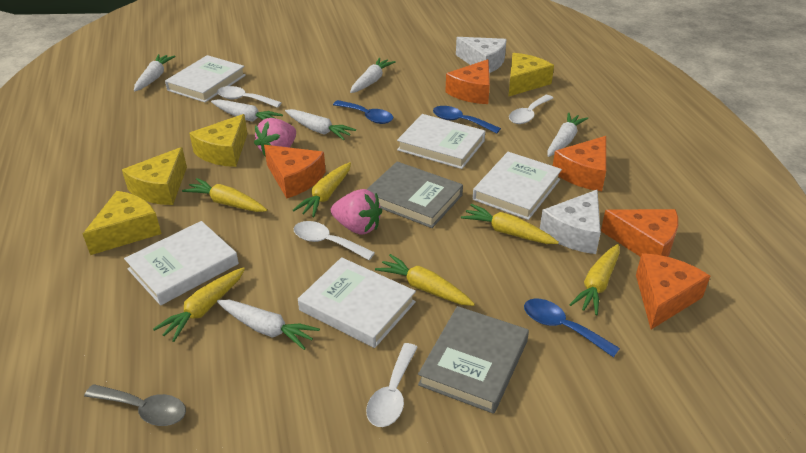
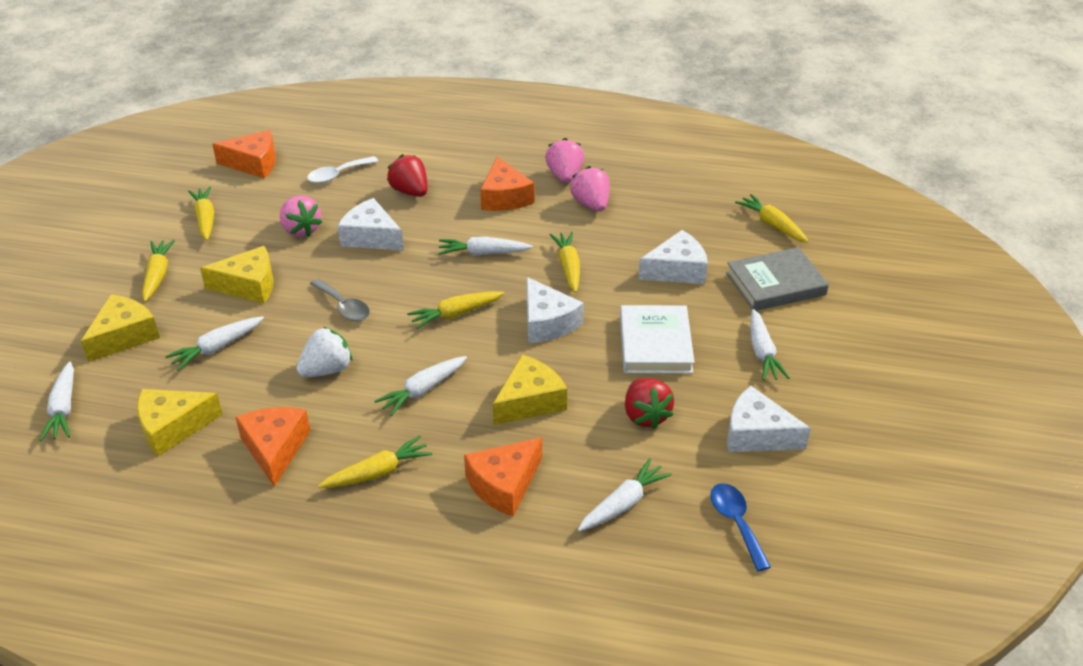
blue spoon: [333,100,393,124] [433,106,501,134] [524,299,620,357] = 3 -> [710,483,771,571] = 1
grey book: [366,161,463,228] [418,306,529,414] = 2 -> [726,247,829,311] = 1
orange cheese: [264,145,326,198] [445,59,490,104] [553,136,606,191] [601,209,678,257] [636,253,710,329] = 5 -> [212,130,276,178] [235,407,310,487] [464,437,542,516] [480,156,535,211] = 4
pink strawberry: [254,118,296,157] [331,189,382,235] = 2 -> [280,196,322,237] [545,138,584,183] [570,166,610,212] = 3
red strawberry: none = 0 -> [387,154,428,197] [625,378,674,429] = 2
white book: [124,221,239,305] [165,55,246,102] [298,257,416,348] [397,114,485,169] [473,152,562,220] = 5 -> [620,305,695,374] = 1
white cheese: [456,37,507,73] [540,189,601,254] = 2 -> [338,198,404,251] [527,277,584,343] [638,230,708,284] [727,386,811,452] = 4
white spoon: [217,86,282,108] [294,221,375,260] [366,343,418,427] [509,95,553,124] = 4 -> [307,156,379,183] = 1
white strawberry: none = 0 -> [296,327,352,377] = 1

